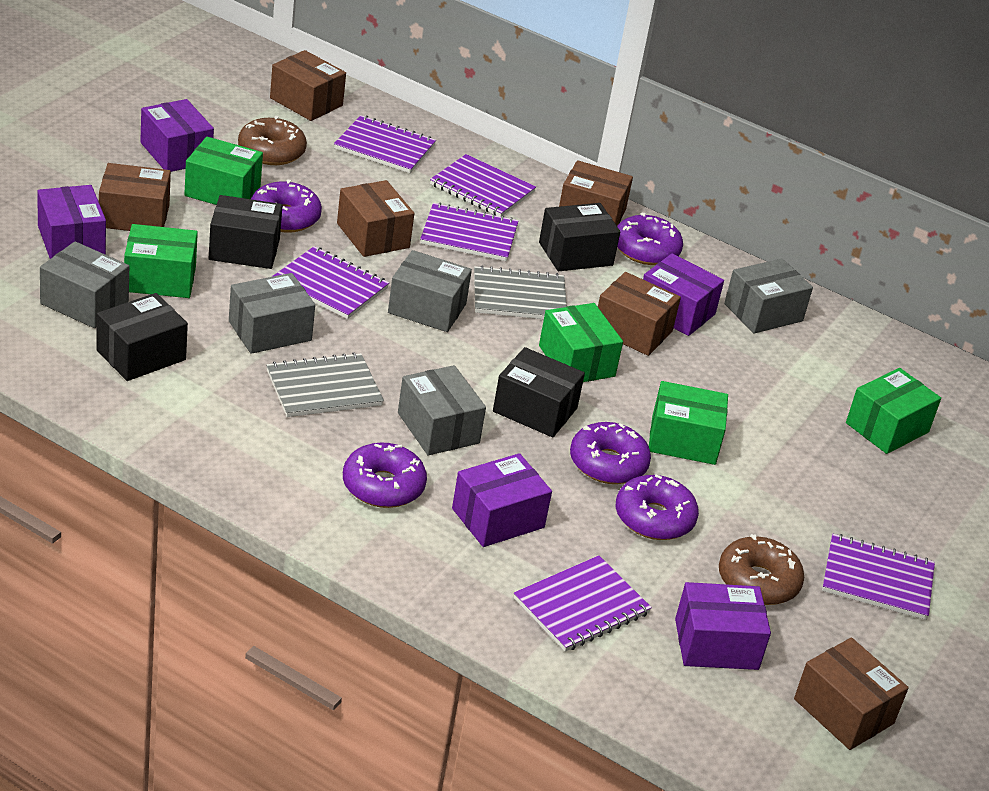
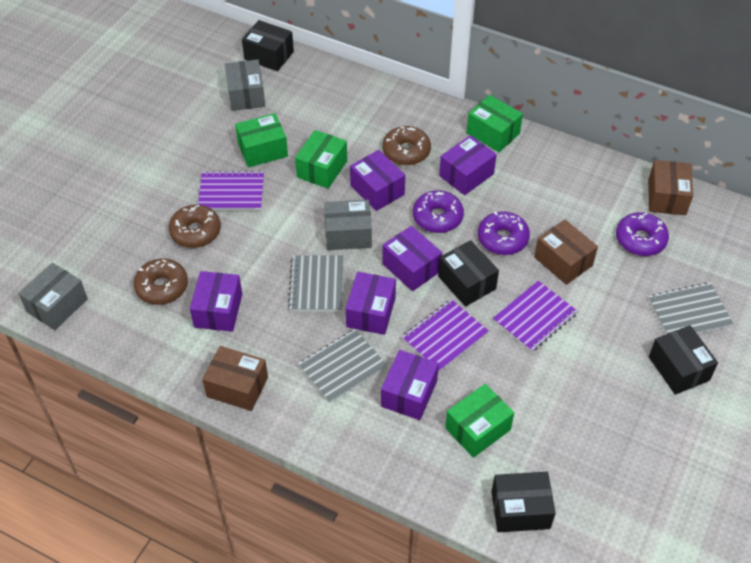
brown box: [99,163,171,231] [270,50,346,121] [337,180,414,257] [559,160,633,226] [598,272,681,356] [794,638,909,750] = 6 -> [202,346,268,411] [534,220,598,285] [648,160,693,215] = 3
brown donut: [238,116,307,165] [719,534,804,605] = 2 -> [133,259,188,305] [169,205,221,248] [383,126,431,165] = 3
green box: [124,224,198,298] [184,137,263,205] [539,303,623,382] [649,381,728,465] [846,368,941,454] = 5 -> [235,113,288,167] [295,130,347,189] [445,384,514,458] [467,95,523,152] = 4
grey box: [40,241,129,328] [229,273,315,354] [388,250,472,332] [398,365,486,455] [724,258,813,333] = 5 -> [18,263,88,330] [225,60,265,111] [324,200,372,250] = 3
grey notebook: [266,353,384,417] [474,265,567,319] = 2 -> [288,255,344,312] [298,329,387,403] [648,282,734,334] = 3
purple box: [37,185,106,259] [140,99,214,172] [452,453,552,547] [643,253,724,336] [675,582,771,670] = 5 -> [190,271,242,332] [346,272,396,335] [350,150,405,211] [381,350,439,420] [383,226,442,291] [439,135,497,195] = 6
purple donut: [251,179,322,232] [343,442,427,508] [570,422,651,484] [616,474,699,540] [617,213,683,265] = 5 -> [413,190,464,233] [478,211,530,255] [616,212,669,256] = 3
purple notebook: [272,246,389,319] [334,115,436,173] [420,202,519,261] [430,154,536,217] [514,555,652,652] [822,534,935,620] = 6 -> [198,171,264,210] [402,299,489,372] [493,281,577,352] = 3

